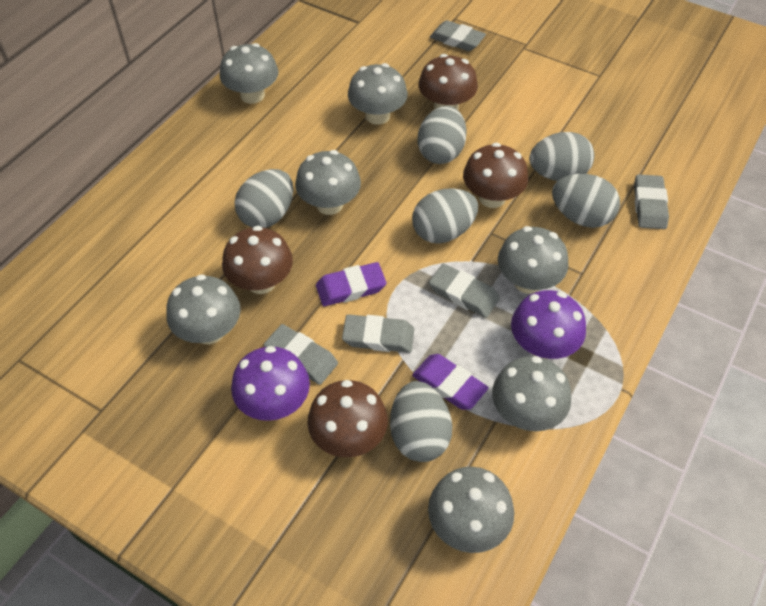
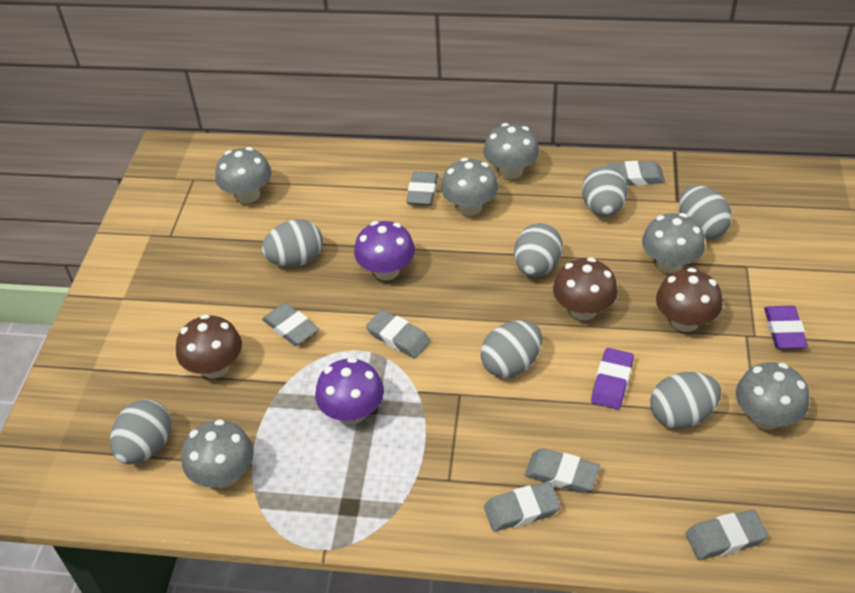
brown mushroom: [222,226,293,294] [307,380,388,457] [418,54,478,110] [463,143,528,208] = 4 -> [176,314,242,379] [553,258,618,321] [656,268,723,332] = 3
grey egg: [235,169,293,228] [390,381,452,462] [412,188,478,244] [418,106,467,164] [529,132,594,181] [552,174,620,228] = 6 -> [110,400,171,464] [262,219,323,267] [481,320,542,378] [514,223,563,277] [582,166,628,217] [650,372,721,429] [679,185,732,239] = 7
grey eraser: [264,324,338,385] [342,314,414,353] [429,264,500,318] [430,20,486,51] [634,174,669,229] = 5 -> [262,303,319,346] [366,310,431,358] [406,171,438,206] [484,482,561,532] [525,448,600,493] [609,161,665,186] [685,510,768,560] = 7
grey mushroom: [166,274,241,345] [220,43,278,104] [295,150,361,215] [348,63,408,125] [428,467,514,553] [492,356,571,431] [498,226,569,294] = 7 -> [182,419,254,488] [215,147,272,203] [441,158,498,216] [483,123,539,180] [642,213,705,273] [736,362,809,430] = 6

